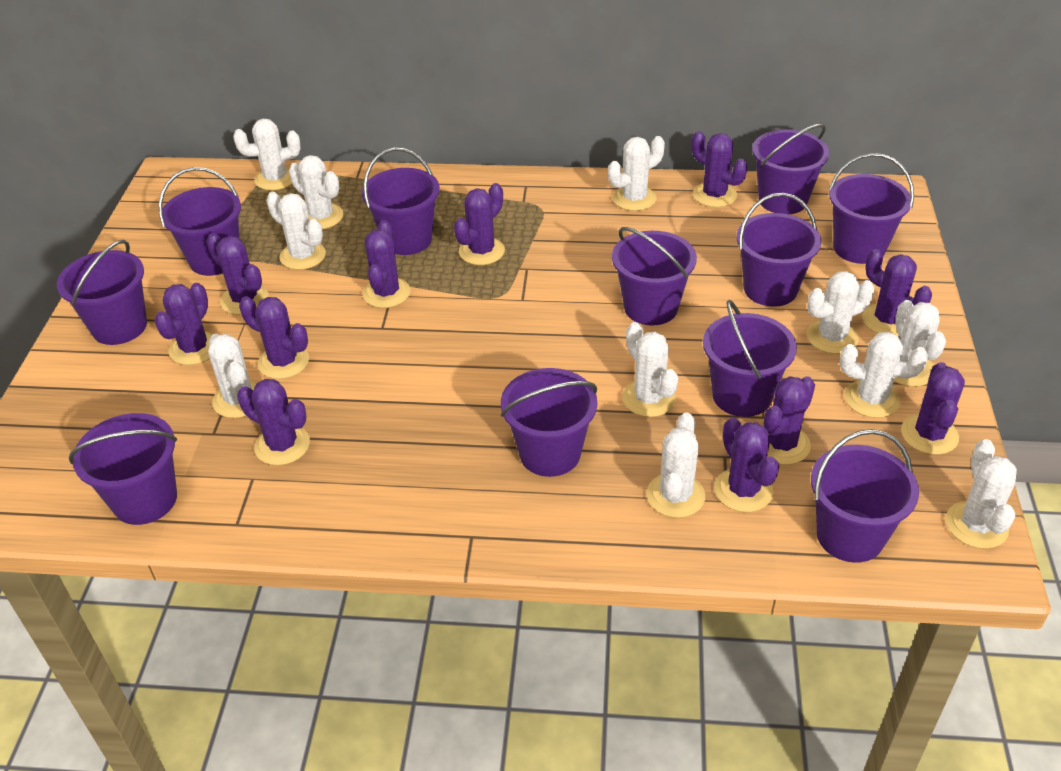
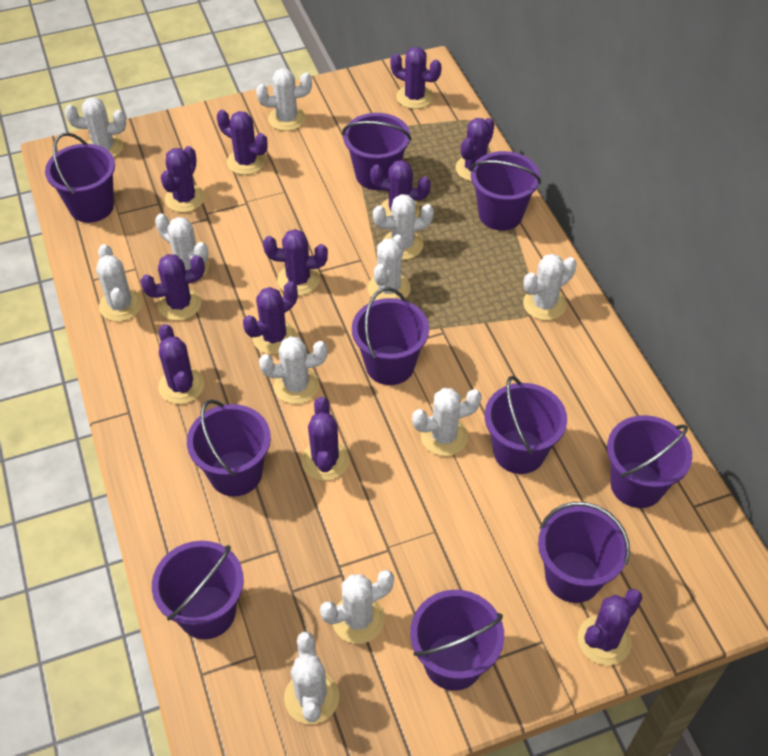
purple bucket: [57,240,147,345] [69,413,177,525] [159,167,241,276] [362,148,440,255] [501,368,597,477] [612,227,697,326] [703,300,797,417] [737,193,821,307] [752,124,830,214] [811,429,919,563] [829,153,914,264] = 11 -> [45,132,115,223] [152,541,244,639] [187,399,271,496] [342,113,412,190] [352,287,429,385] [410,590,504,691] [470,151,541,231] [485,376,567,474] [538,502,630,603] [607,415,692,508] = 10

